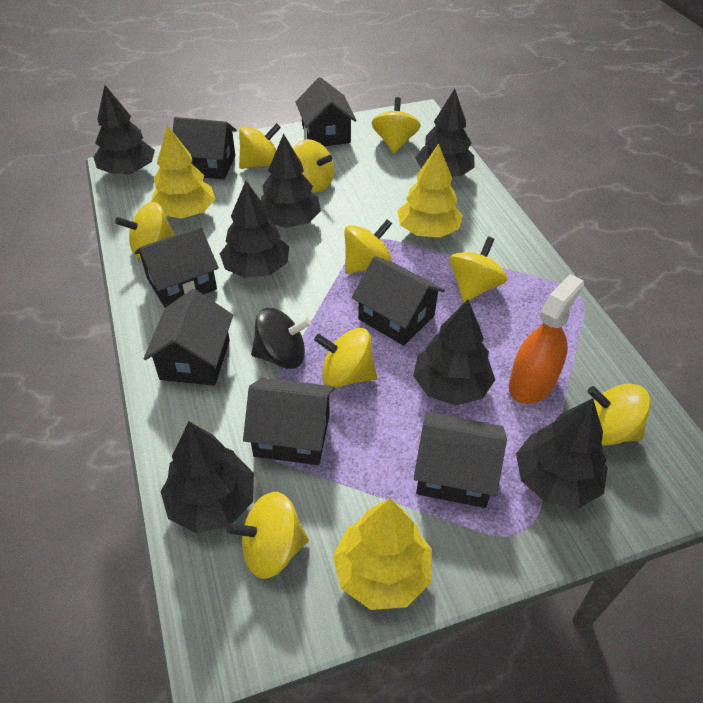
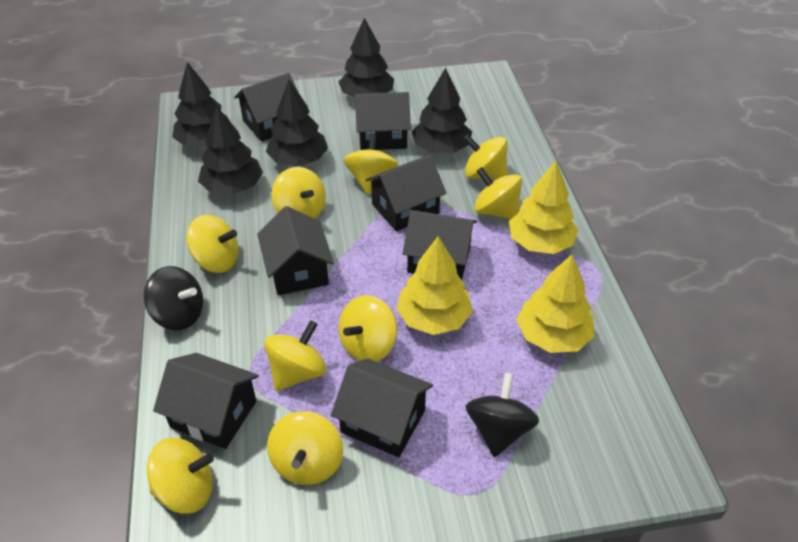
black spinning top: [251,308,311,369] = 1 -> [144,266,203,330] [466,373,539,457] = 2
black tree: [93,85,155,174] [160,422,254,533] [220,181,289,278] [260,134,321,228] [413,300,495,406] [415,89,475,177] [516,398,608,508] = 7 -> [172,62,230,147] [198,105,263,195] [266,80,328,166] [339,18,394,97] [412,68,472,153] = 5
orange spray bottle: [509,274,584,404] = 1 -> none = 0

